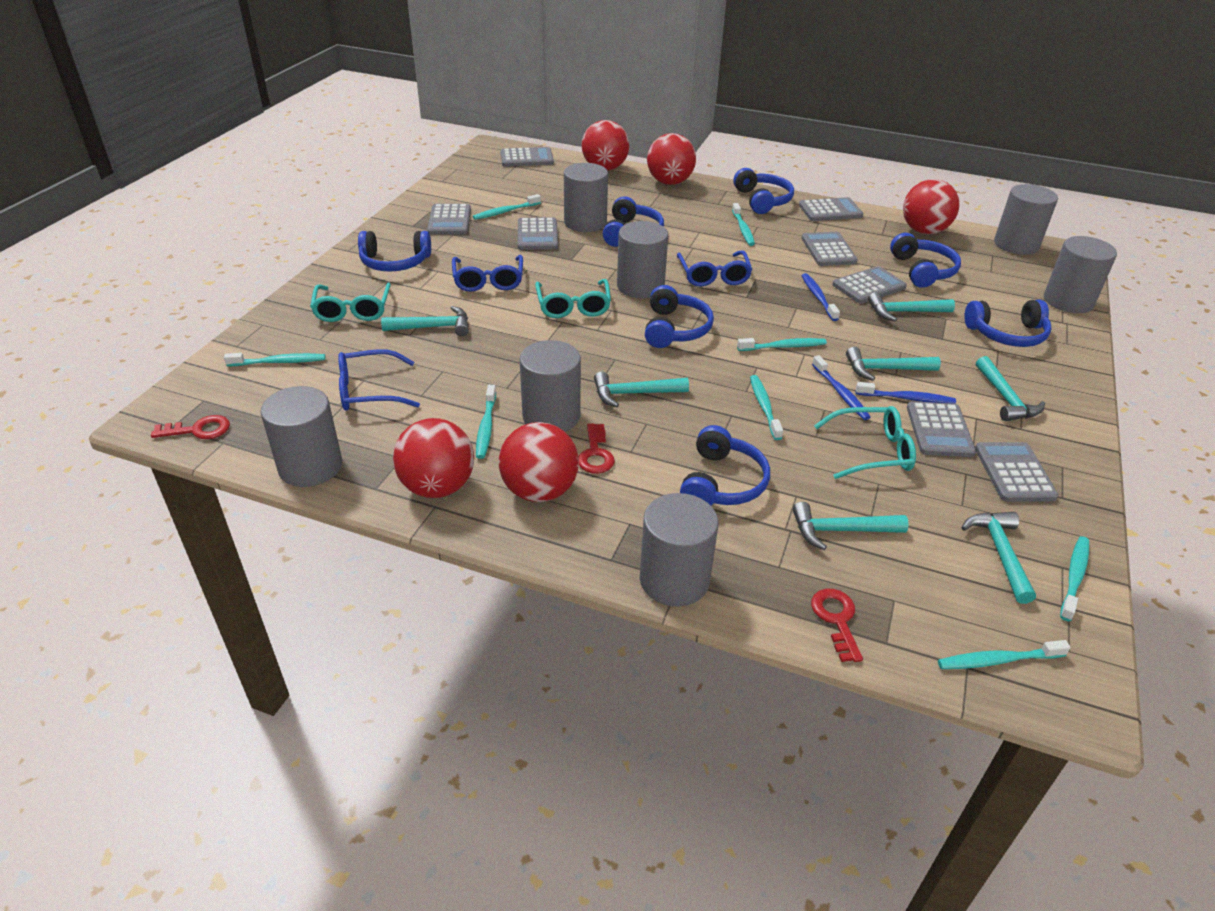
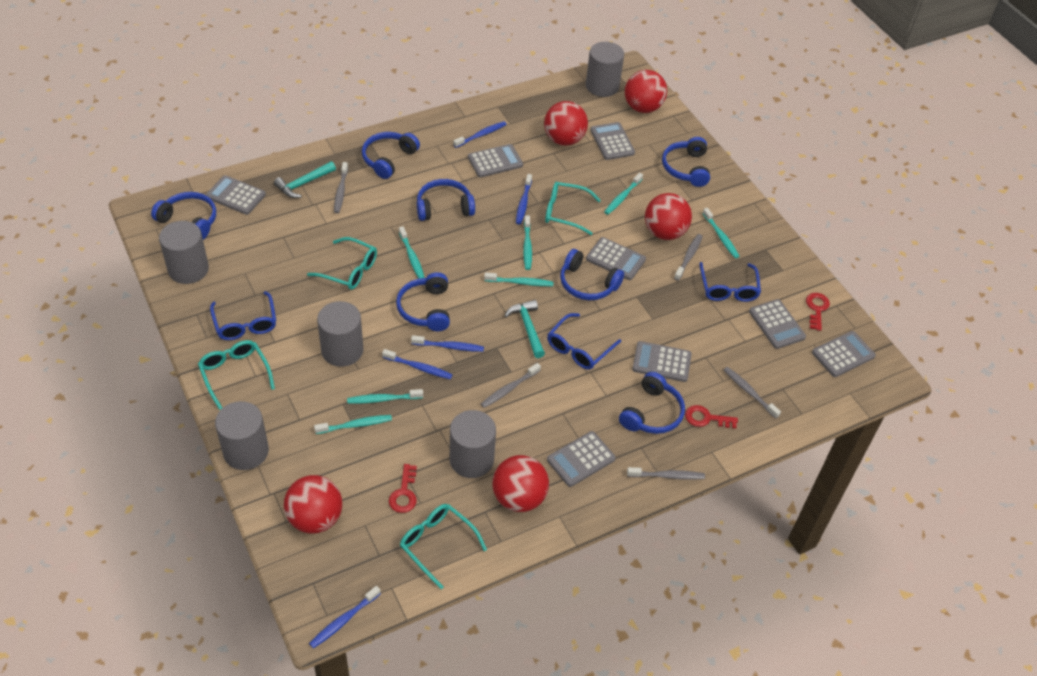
blue toothbrush: [801,273,840,321] [812,355,871,420] [856,382,956,404] = 3 -> [309,586,381,649] [382,349,453,379] [411,335,484,352] [453,121,507,148] [516,174,532,225] = 5
grey cylinder: [260,386,342,487] [520,340,581,431] [564,163,608,232] [617,221,668,298] [639,493,718,607] [994,184,1058,255] [1044,236,1117,313] = 7 -> [159,221,209,284] [215,401,269,470] [317,301,363,367] [450,410,496,478] [586,42,624,97] = 5
grey toothbrush: none = 0 -> [334,162,348,213] [481,363,541,408] [627,467,705,480] [674,234,703,281] [724,367,781,419] = 5
turquoise glasses: [310,283,391,322] [535,279,611,318] [814,406,916,479] = 3 -> [198,340,275,410] [307,237,377,290] [400,504,487,589] [545,182,601,235] = 4
turquoise hammer: [381,306,469,336] [594,371,689,407] [792,502,909,550] [846,347,941,381] [868,292,955,321] [961,512,1036,604] [976,356,1045,421] = 7 -> [274,161,336,198] [505,300,545,358] = 2
turquoise toothbrush: [224,353,325,366] [473,194,541,220] [476,385,496,459] [732,203,755,246] [737,338,827,351] [750,375,783,440] [938,640,1071,669] [1060,536,1089,621] = 8 -> [314,415,392,434] [347,389,423,404] [399,226,425,279] [484,272,554,286] [523,215,532,270] [604,172,643,215] [702,208,740,258] = 7

